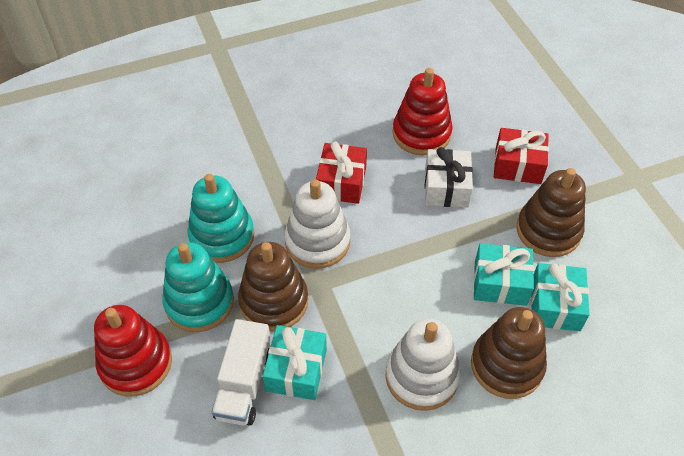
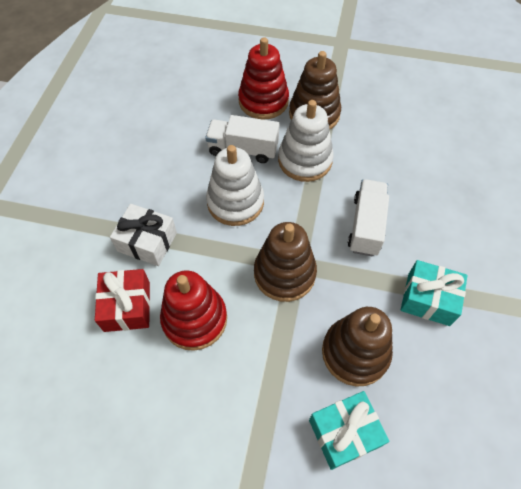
red gift: [316,141,367,204] [494,128,549,184] = 2 -> [95,269,150,332] = 1
turquoise gift: [263,325,327,400] [474,243,534,306] [531,263,590,331] = 3 -> [309,391,389,470] [401,260,468,326] = 2
turquoise stacking toy: [162,242,234,332] [187,174,255,263] = 2 -> none = 0
white truck: [212,319,271,426] = 1 -> [205,115,279,163] [348,179,389,256] = 2

